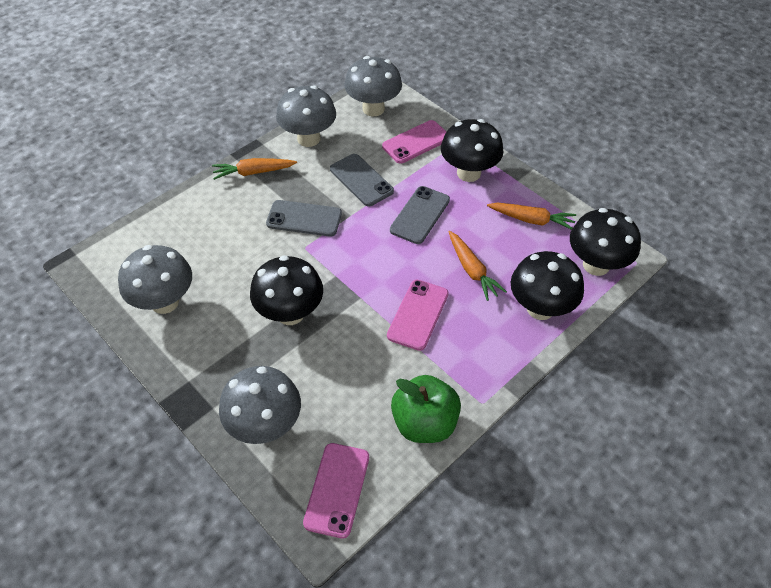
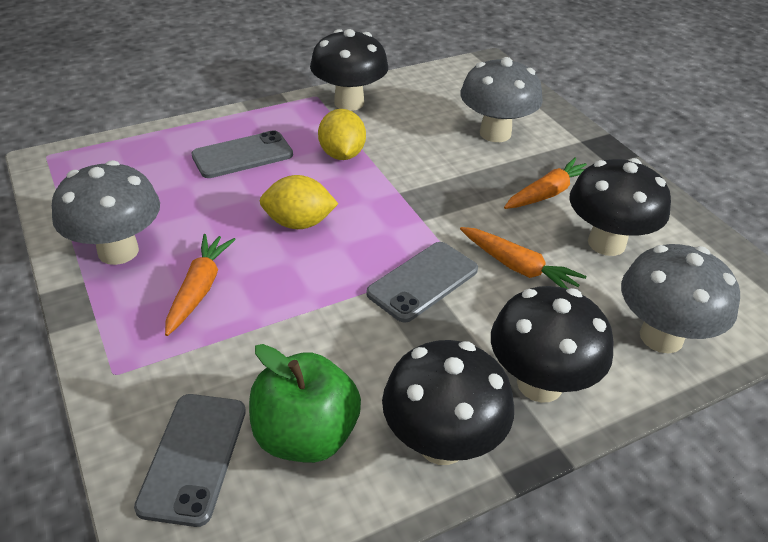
grey mushroom: [118,245,192,314] [219,366,301,444] [276,85,336,147] [344,56,402,116] = 4 -> [52,160,160,265] [460,57,543,142] [621,244,740,353] = 3
pink phone: [303,443,369,539] [382,120,447,164] [387,280,449,351] = 3 -> none = 0
yellow lemon: none = 0 -> [260,175,338,229] [318,109,366,160] = 2

